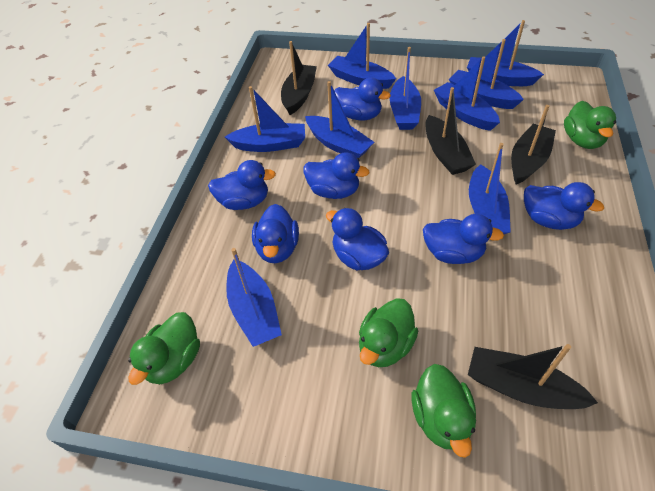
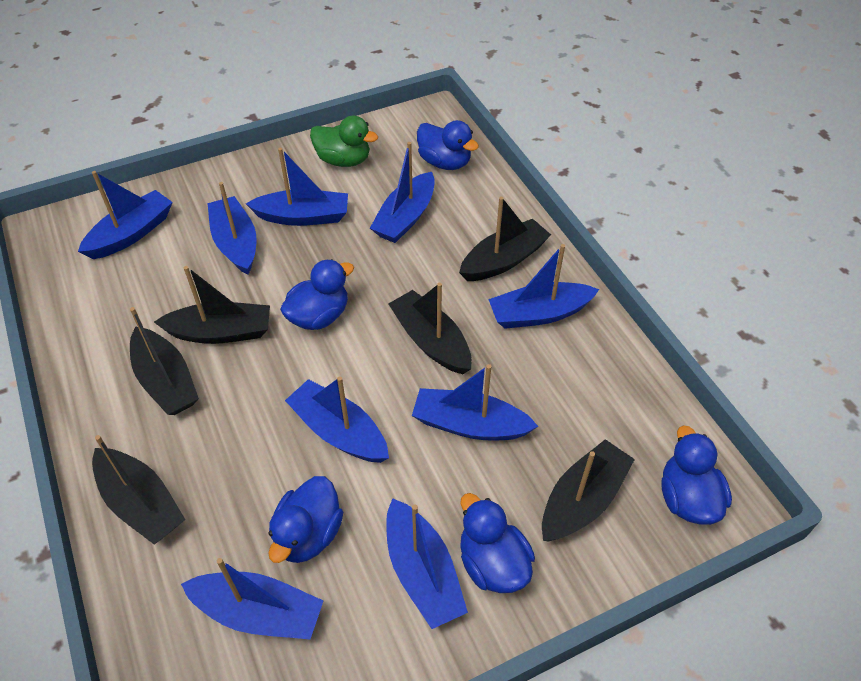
black boat: [281,41,317,115] [425,87,476,175] [468,344,598,409] [511,105,556,184] = 4 -> [92,435,185,544] [130,307,199,415] [154,266,270,344] [388,283,472,374] [459,197,551,281] [542,439,635,541] = 6
blue duck: [208,160,276,210] [252,204,299,263] [303,152,369,199] [326,208,389,270] [335,78,391,120] [423,214,504,264] [524,182,604,230] = 7 -> [268,476,343,563] [280,259,354,330] [417,120,479,170] [460,493,535,593] [661,425,732,525] = 5
green duck: [128,312,200,385] [359,298,418,367] [411,364,476,458] [564,101,616,149] = 4 -> [310,115,378,167] = 1

